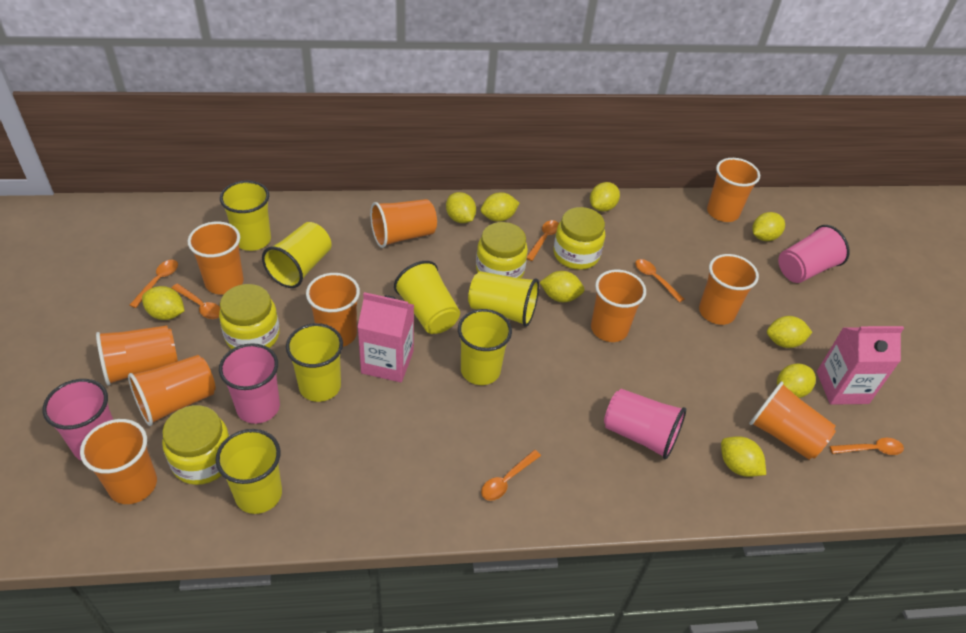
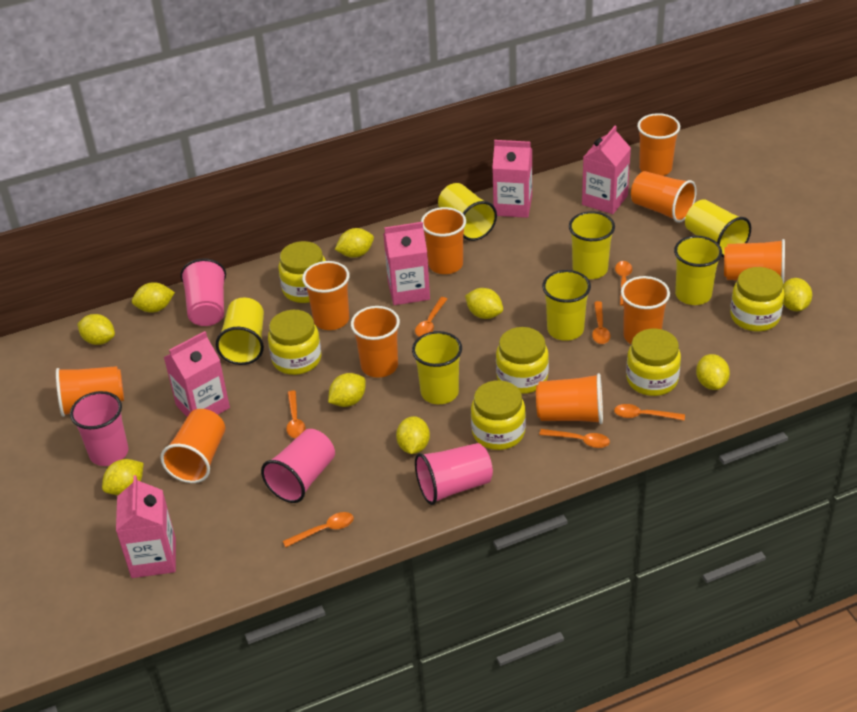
orange spoon: [130,260,178,308] [172,284,220,319] [481,450,541,501] [527,220,559,261] [635,259,684,303] [829,438,904,455] = 6 -> [283,512,354,547] [286,391,306,438] [415,297,447,337] [539,429,610,448] [592,301,610,344] [614,404,685,421] [615,261,632,306] = 7
pink carton: [357,292,414,382] [817,326,904,405] = 2 -> [116,475,176,578] [164,331,230,417] [383,222,430,305] [492,140,532,218] [582,126,631,214] = 5
yellow jar: [162,405,230,485] [219,284,280,349] [476,222,528,278] [553,207,605,270] = 4 -> [268,310,321,375] [278,241,326,303] [471,380,526,450] [496,327,549,394] [626,329,681,396] [730,267,785,331] = 6

